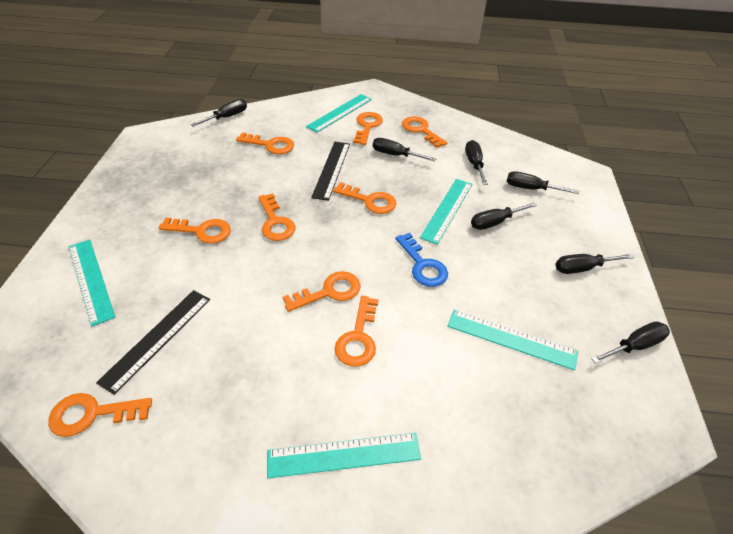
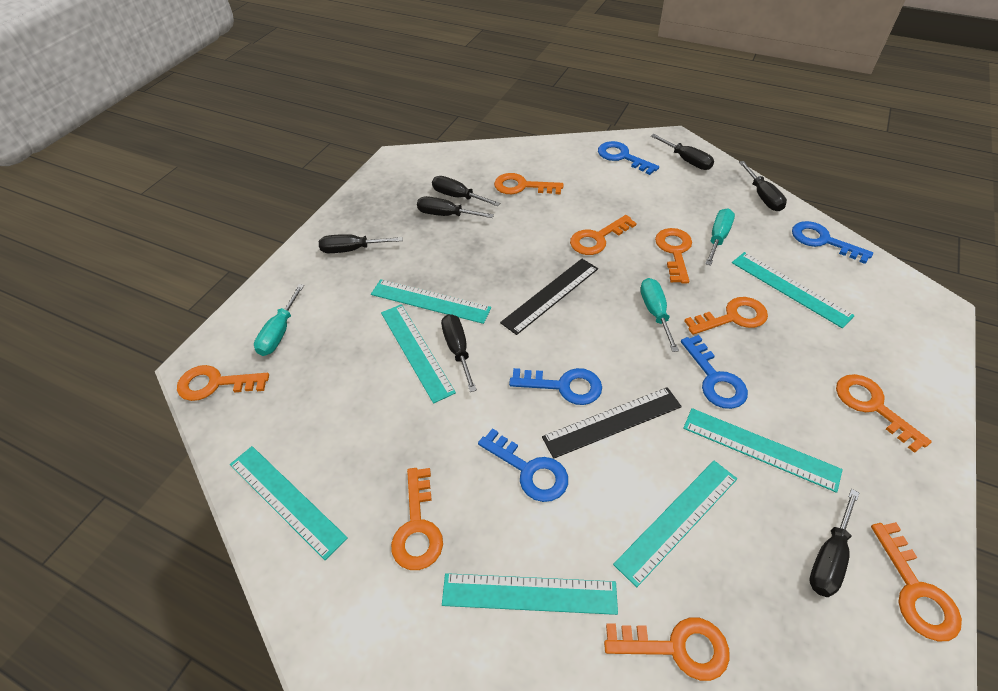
blue key: [395,233,448,287] = 1 -> [478,428,568,502] [509,368,602,405] [598,141,659,175] [681,335,748,409] [792,221,873,264] = 5
turquoise ruler: [69,240,115,327] [267,433,421,478] [306,94,372,132] [420,179,472,245] [448,310,578,370] = 5 -> [230,446,348,560] [371,279,491,324] [381,304,456,404] [442,573,618,615] [613,461,737,587] [683,408,843,493] [732,252,855,328] = 7
turquoise screwdriver: none = 0 -> [254,284,304,356] [640,278,679,352] [705,208,735,265] = 3

